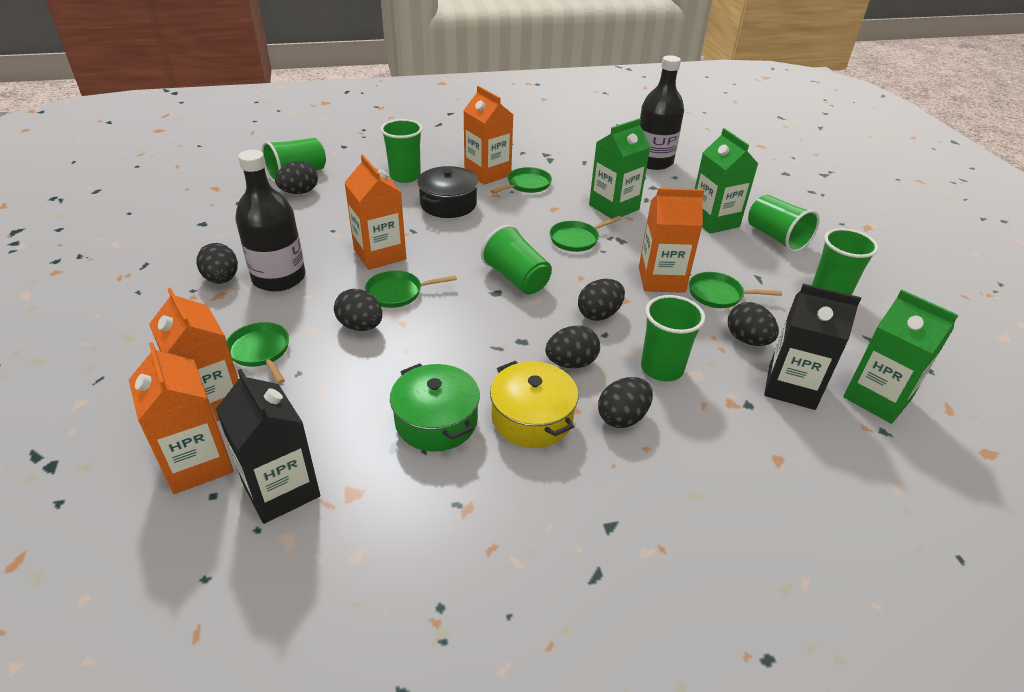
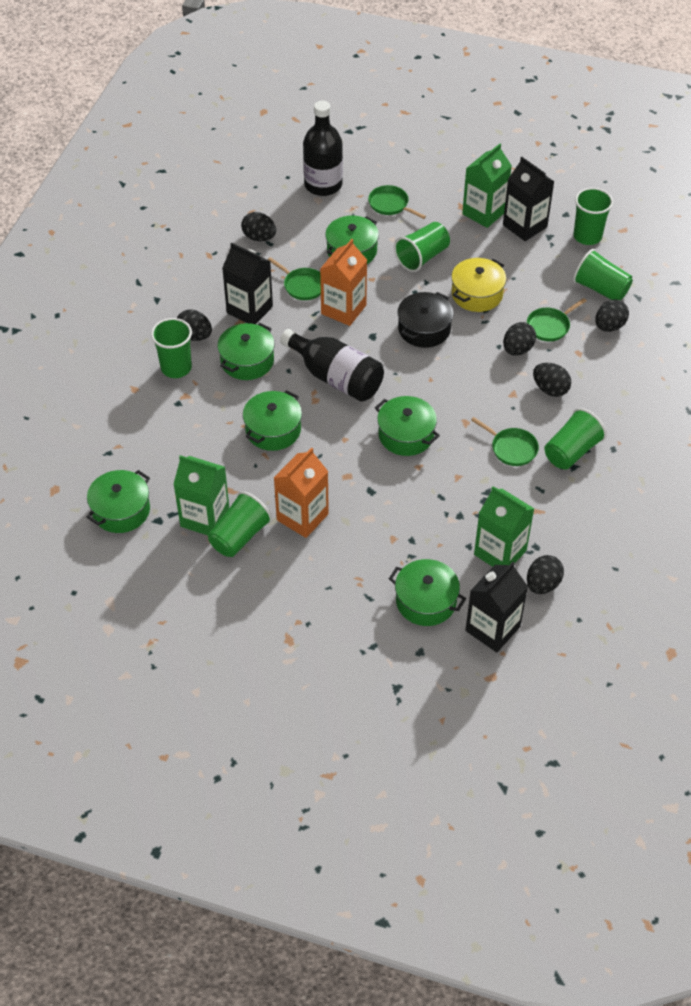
black carton: [216,369,320,524] [764,284,861,410] = 2 -> [222,243,273,324] [465,562,528,652] [503,157,554,241] = 3
black egg: [196,243,238,284] [275,161,318,194] [334,289,382,331] [545,325,600,368] [578,279,625,321] [598,377,653,428] [728,302,779,346] = 7 -> [177,309,212,341] [241,212,276,241] [503,322,536,356] [527,555,564,594] [533,363,571,397] [595,299,629,332] = 6
green pan: [227,322,289,384] [365,270,457,308] [491,167,552,194] [550,216,622,252] [689,272,782,308] = 5 -> [268,257,321,300] [368,185,426,219] [471,417,539,466] [527,298,587,341] = 4
green pot: [390,363,480,452] = 1 -> [87,470,150,533] [217,323,275,380] [243,390,302,451] [325,216,379,264] [375,396,440,456] [389,559,466,626] = 6
orange carton: [129,342,234,494] [149,288,239,421] [344,155,406,270] [463,86,513,185] [639,188,704,293] = 5 -> [274,448,329,538] [320,239,367,326] = 2

